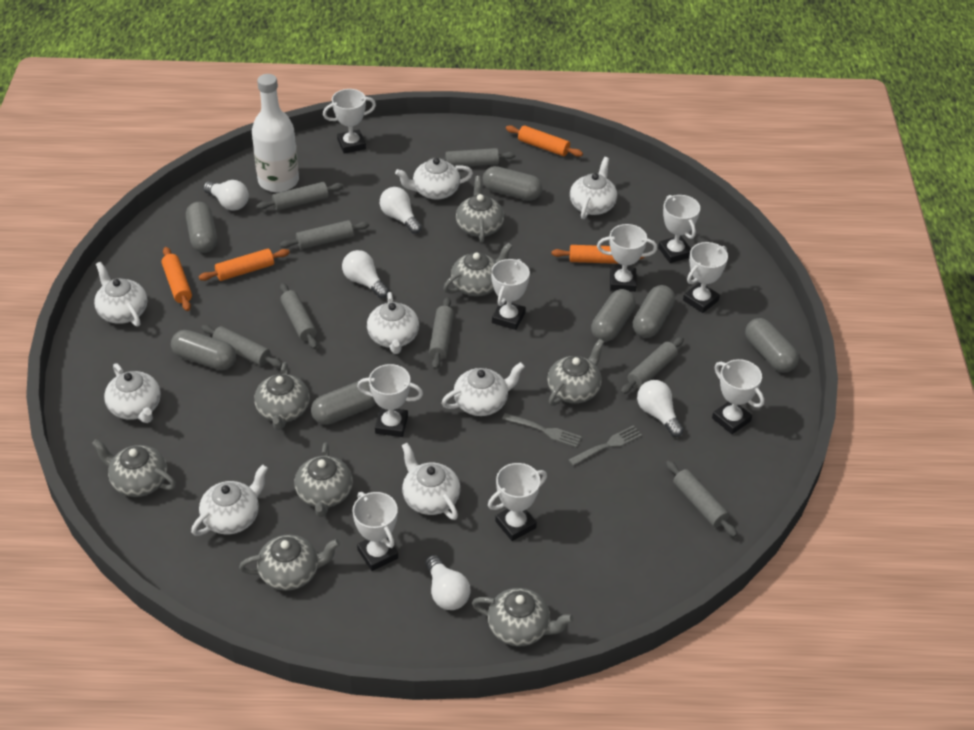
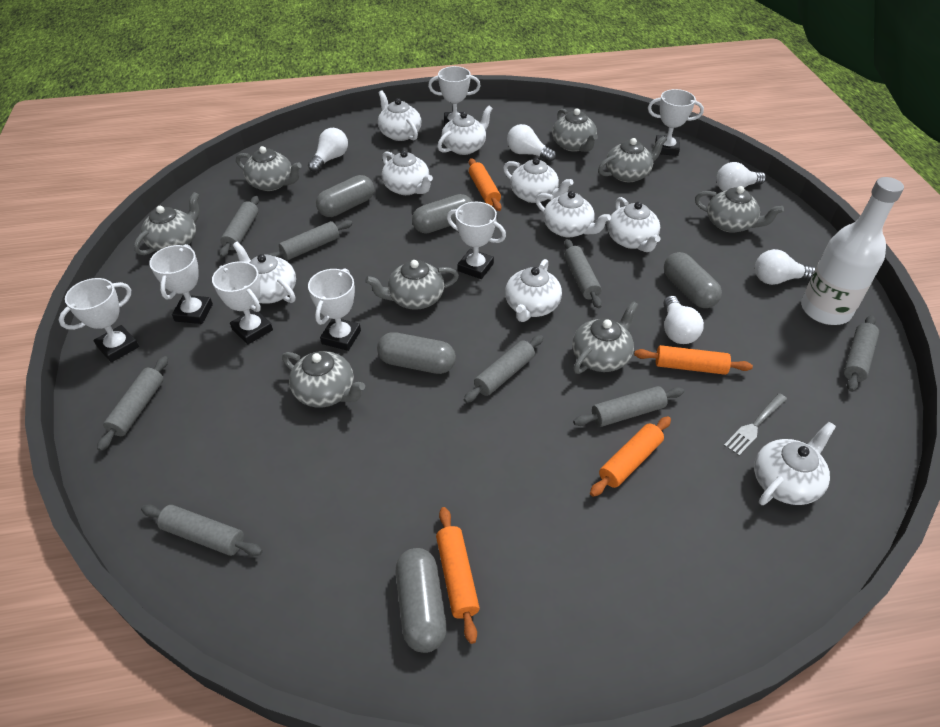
grey capsule: [171,330,236,370] [186,202,217,253] [311,381,376,425] [483,166,542,201] [591,289,636,342] [633,285,675,338] [745,318,799,372] = 7 -> [316,175,374,217] [377,332,456,374] [396,548,447,653] [412,194,472,233] [664,252,722,308] = 5
grey fork: [502,413,582,448] [569,425,642,466] = 2 -> [724,393,787,456] = 1
white teapot: [94,262,147,327] [104,363,161,423] [191,464,268,536] [367,292,419,354] [395,158,473,200] [402,443,460,520] [441,362,525,416] [570,157,617,219] = 8 -> [233,242,296,304] [378,90,421,141] [382,150,433,195] [437,106,493,155] [503,158,573,203] [505,259,562,322] [535,191,611,238] [608,197,661,252] [754,422,836,505] = 9
white trophy: [323,89,376,154] [352,492,398,571] [357,364,423,437] [488,463,547,541] [491,259,530,330] [597,224,657,292] [658,195,700,263] [683,242,728,313] [712,359,764,434] = 9 -> [58,278,139,362] [149,244,213,324] [212,261,273,344] [308,268,361,351] [428,66,481,126] [447,202,506,279] [648,89,704,156] = 7

